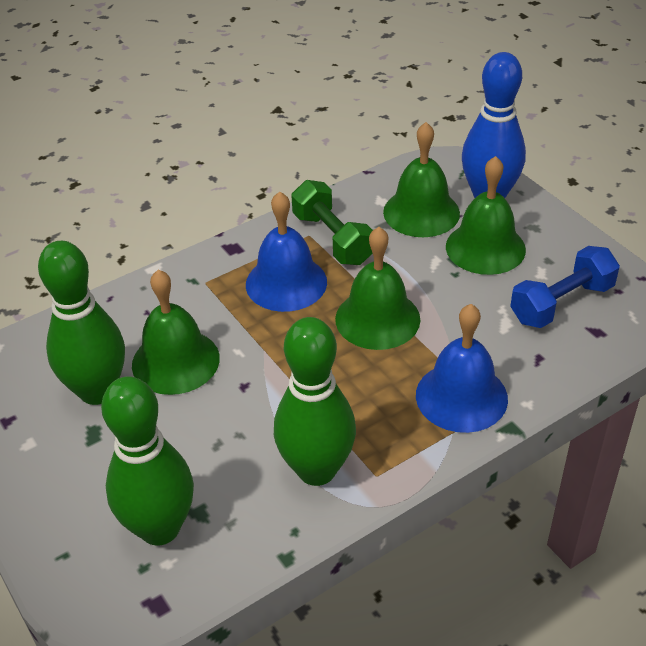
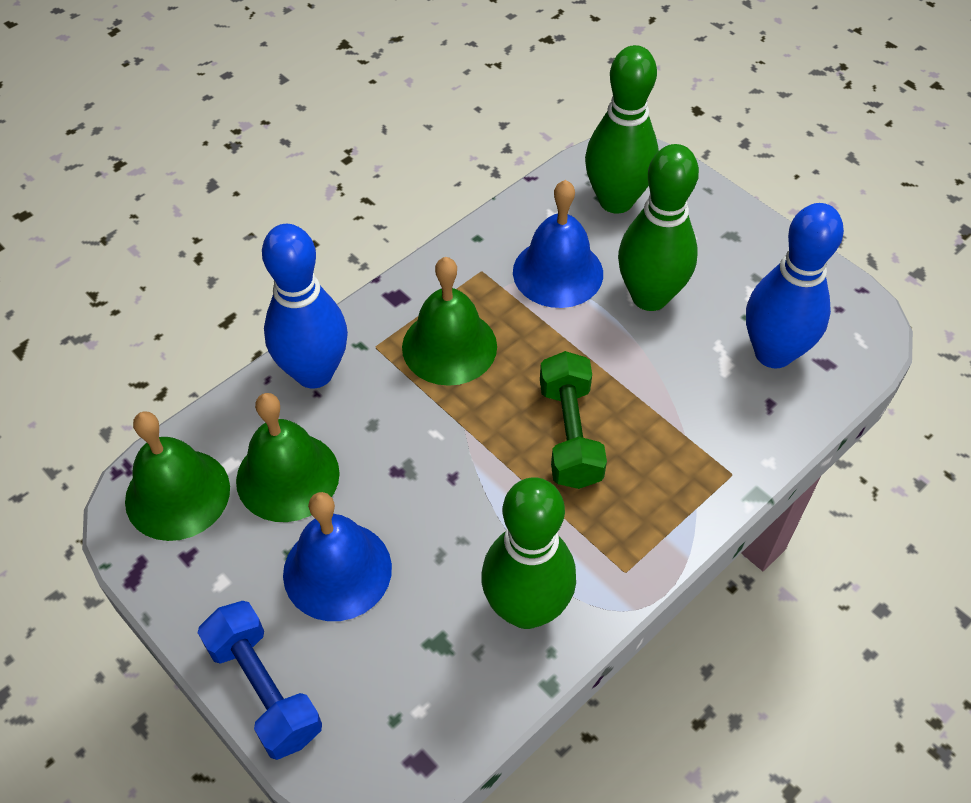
blue bowling pin: [462,52,526,198] = 1 -> [262,224,348,388] [746,203,844,368] = 2
green bell: [132,270,220,395] [335,227,421,350] [383,122,460,237] [446,156,526,275] = 4 -> [125,412,230,541] [236,393,340,522] [402,257,497,386] = 3

